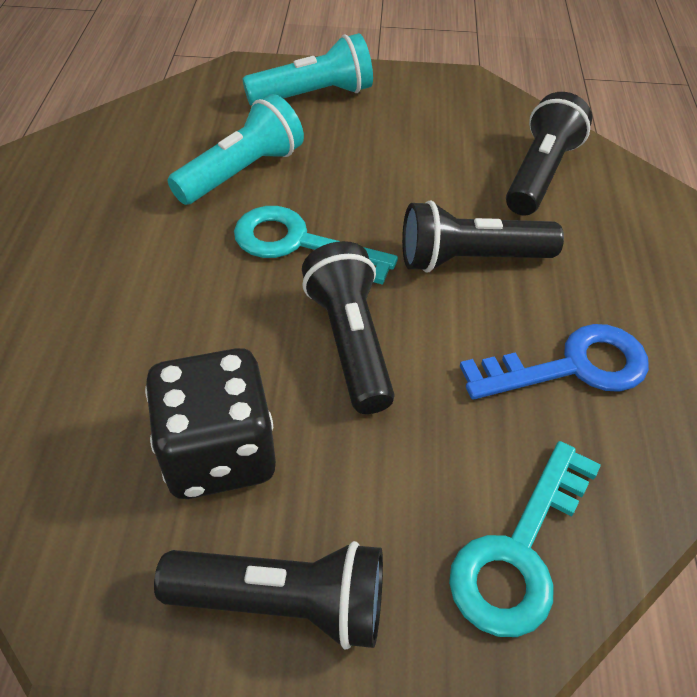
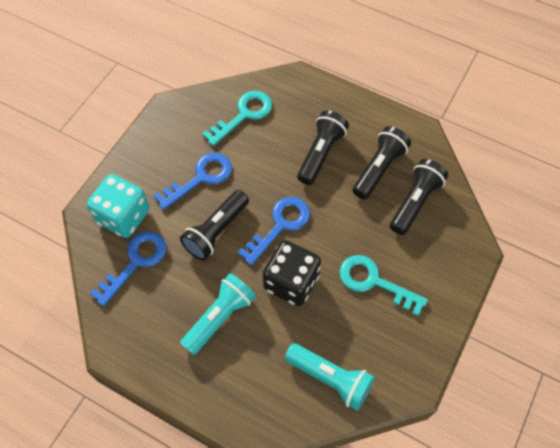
blue key: [460,324,649,400] = 1 -> [90,232,166,306] [154,153,232,210] [238,197,310,265] = 3
turquoise dice: none = 0 -> [87,174,149,238] = 1

